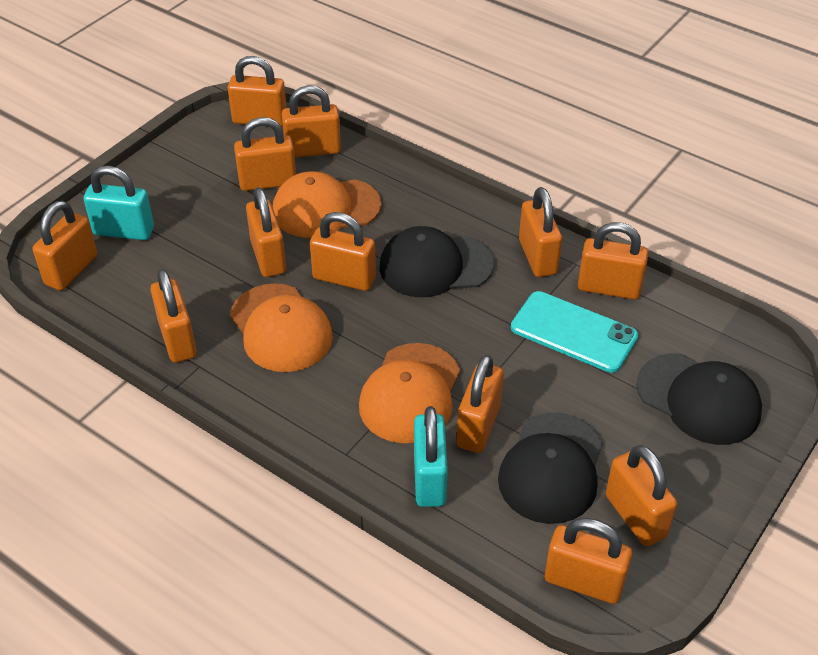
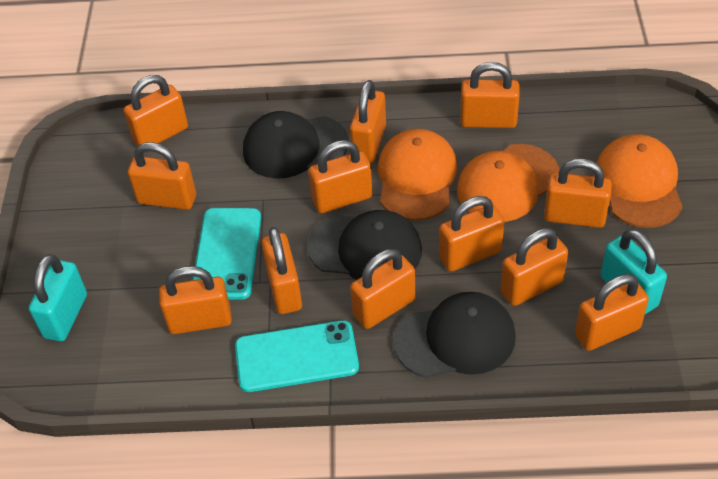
turquoise phone: [511,291,638,373] = 1 -> [193,208,261,300] [235,320,359,392] = 2

